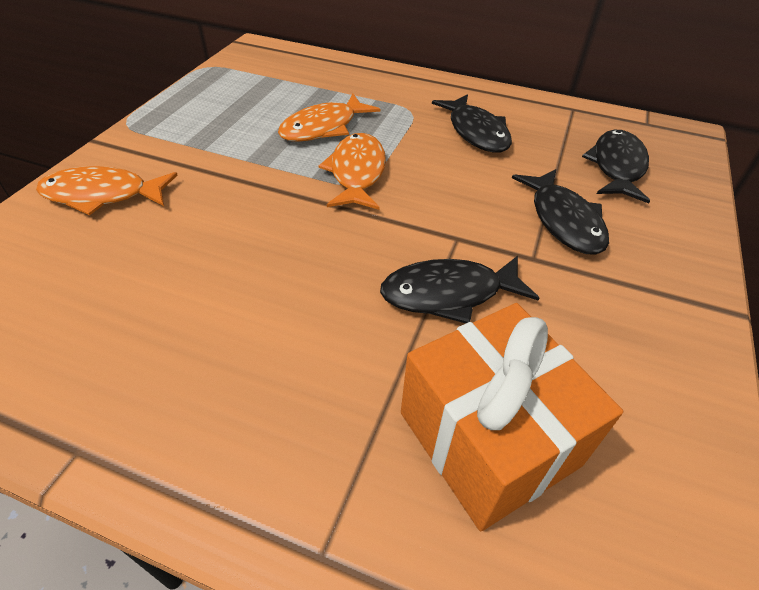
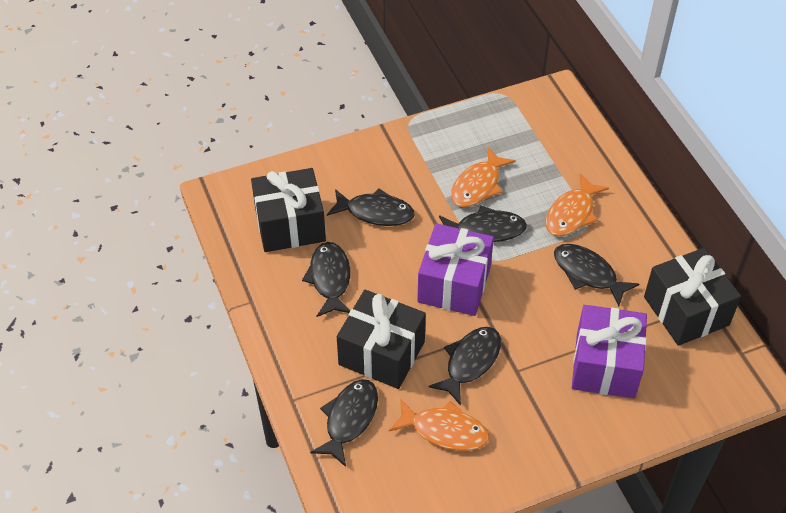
black fish: [380,256,539,323] [432,94,512,153] [512,169,609,255] [582,130,650,203] = 4 -> [302,242,351,317] [310,379,378,467] [327,188,415,226] [428,327,501,406] [439,205,527,242] [554,244,639,306] = 6
black gift: none = 0 -> [251,168,326,252] [337,290,426,389] [644,248,741,346] = 3
orange gift: [401,303,623,531] = 1 -> none = 0
purple gift: none = 0 -> [417,223,494,316] [572,305,647,398] = 2

